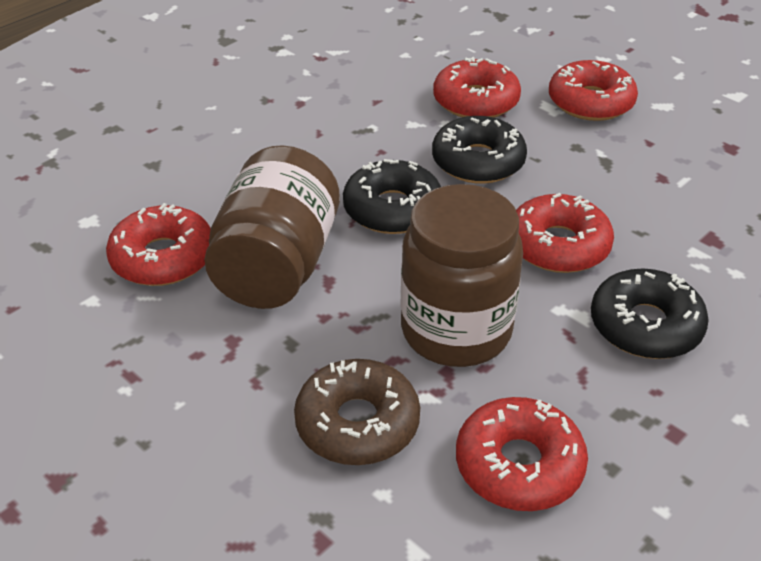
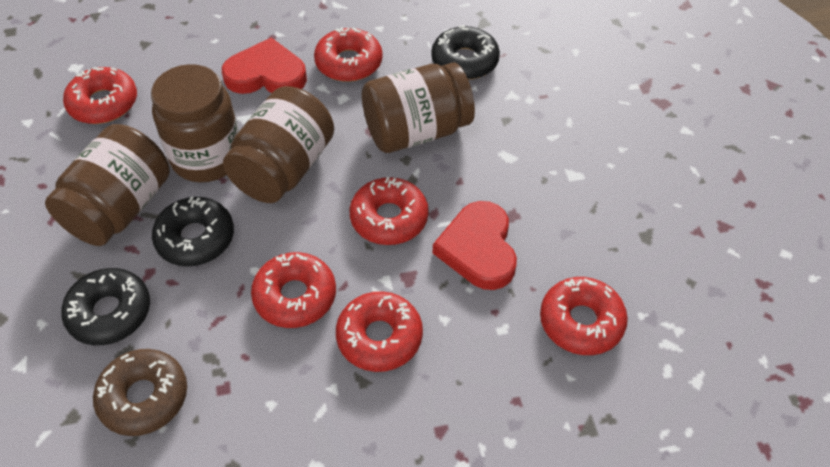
brown jar: [205,145,340,309] [400,184,523,367] = 2 -> [45,124,170,246] [151,64,239,182] [223,86,334,203] [362,62,475,153] = 4
red donut: [106,203,211,286] [433,57,521,118] [456,397,588,511] [516,193,614,273] [549,60,638,121] = 5 -> [63,67,137,124] [251,252,336,328] [314,27,383,82] [336,291,423,372] [349,177,429,245] [540,277,628,355] = 6
red heart: none = 0 -> [222,38,307,94] [433,201,517,290] = 2

